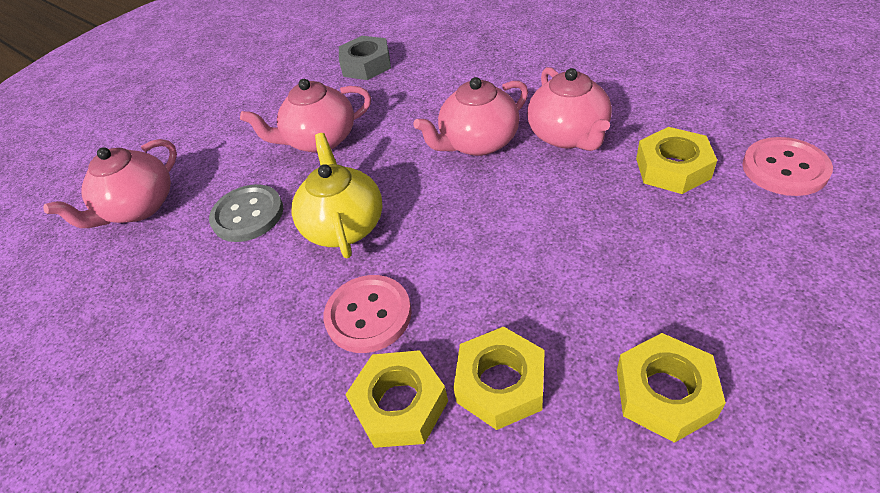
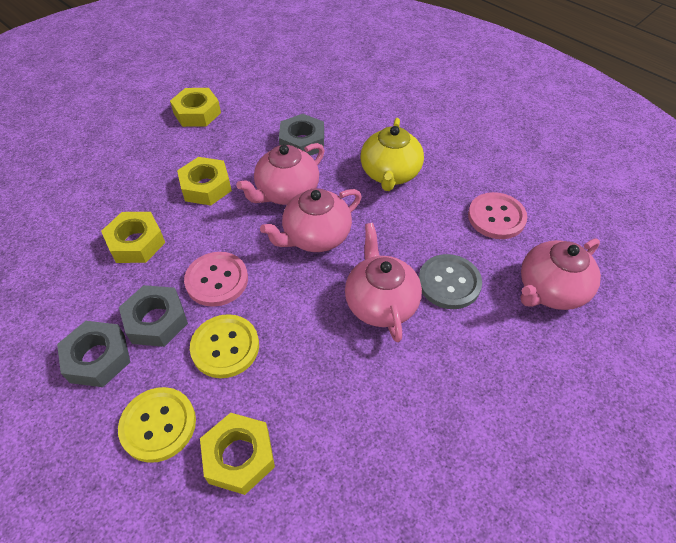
grey nut: [339,36,391,80] = 1 -> [57,321,130,387] [119,285,188,347] [279,114,324,156] = 3
yellow button: none = 0 -> [118,387,196,463] [190,314,259,378] = 2

